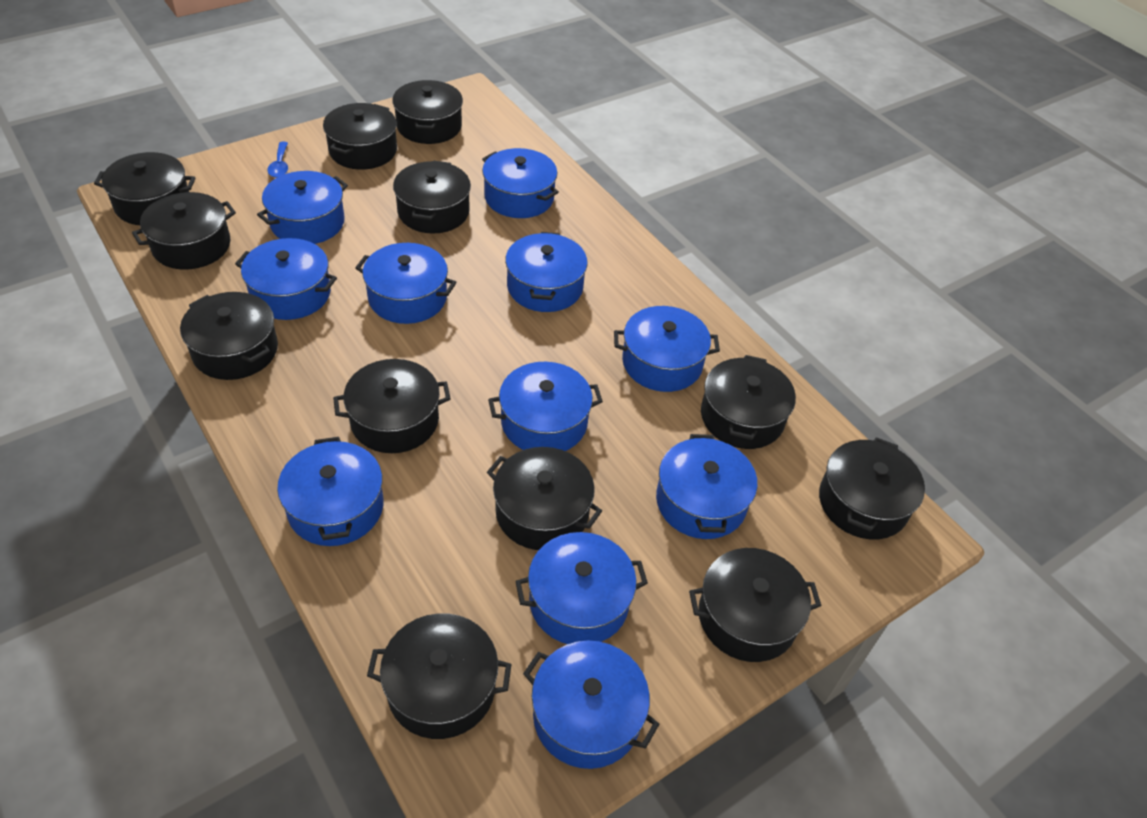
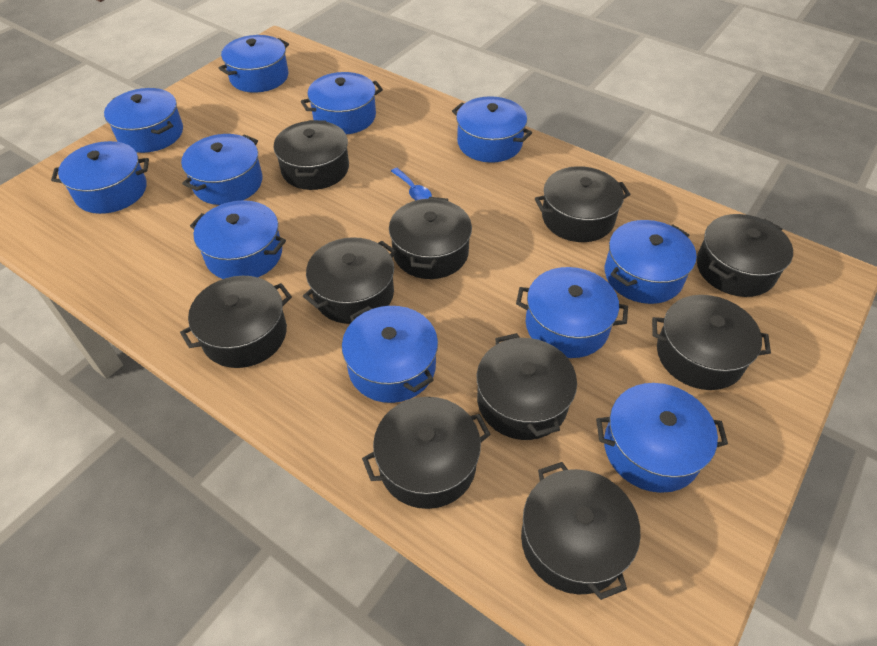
black pot: [94,152,196,225] [132,192,236,270] [180,292,278,380] [323,103,397,170] [333,359,451,453] [367,613,511,739] [392,80,463,144] [393,161,471,234] [487,447,602,550] [689,548,821,662] [701,355,796,449] [819,437,925,540] = 12 -> [180,276,292,368] [274,120,349,190] [303,237,396,324] [362,397,491,509] [389,197,472,279] [477,333,577,440] [521,462,641,600] [535,166,631,242] [652,295,771,390] [697,214,793,297] = 10

